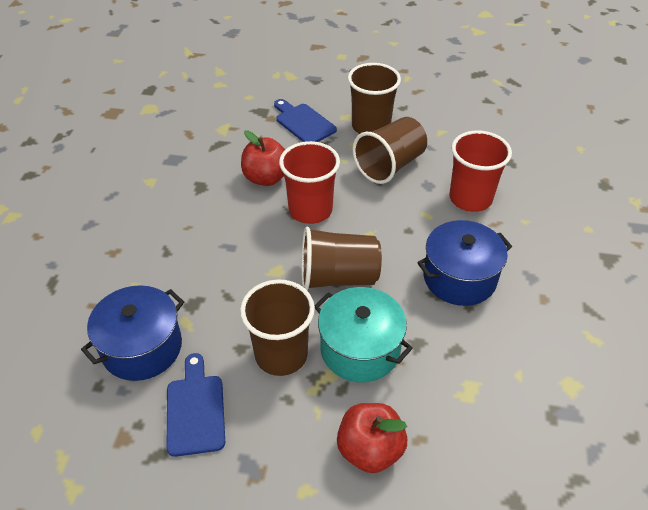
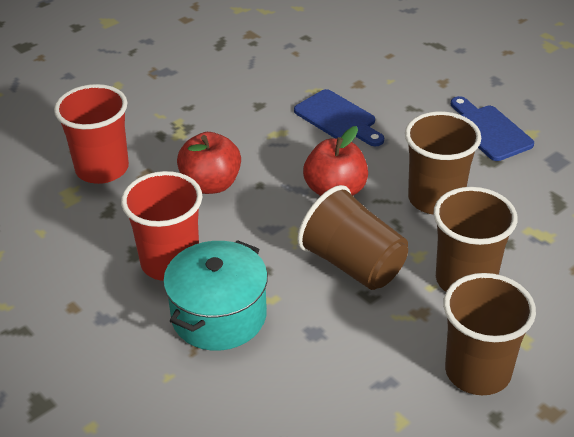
blue pot: [81,285,184,381] [417,220,512,306] = 2 -> none = 0

